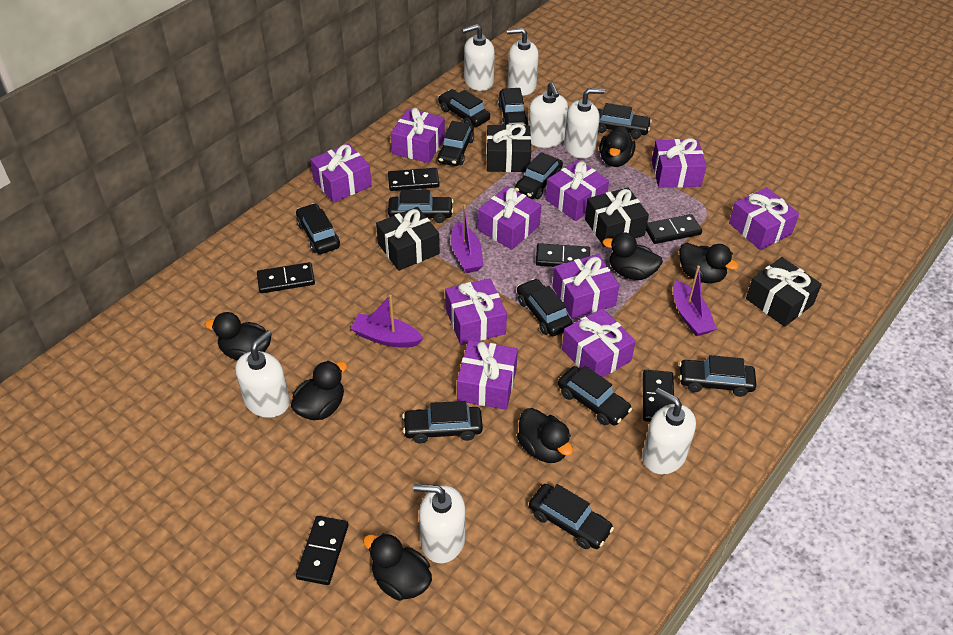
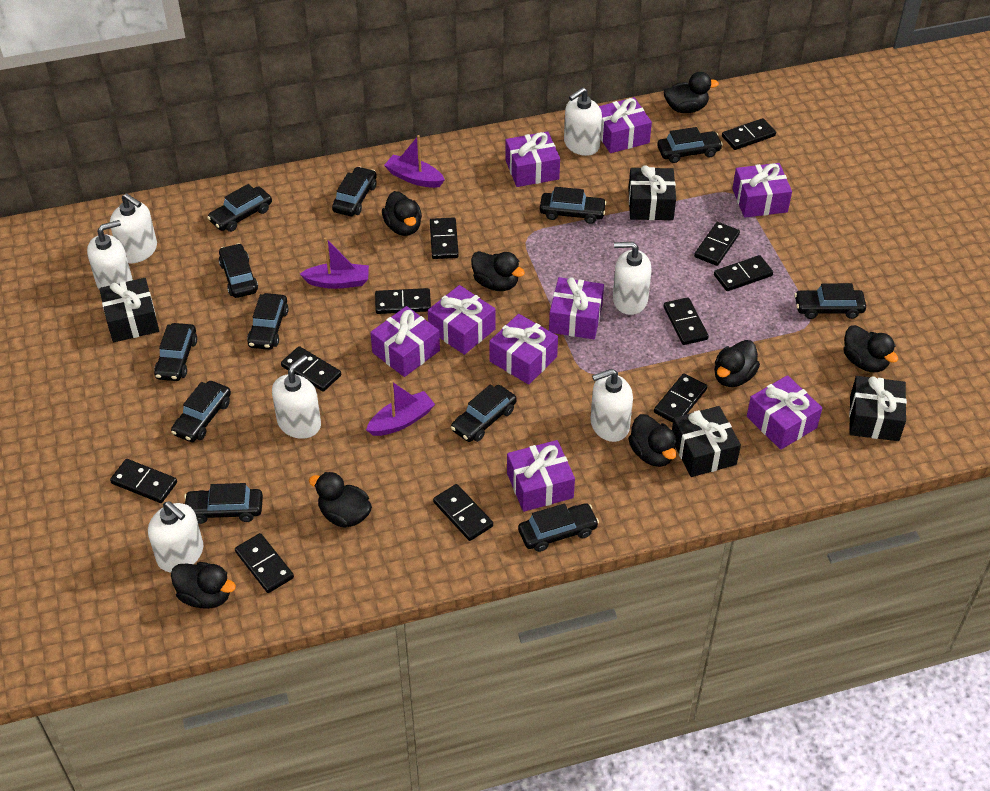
black domino: [257,262,315,293] [296,516,348,585] [388,168,439,191] [536,243,590,267] [643,370,674,422] [646,214,702,244] = 6 -> [110,459,177,503] [235,533,294,593] [281,346,341,392] [375,288,431,314] [430,217,459,259] [433,484,493,541] [654,373,707,423] [664,297,709,345] [694,222,740,266] [714,255,773,291] [722,118,776,150] = 11
black duck: [205,312,271,361] [291,361,347,420] [363,533,432,601] [517,408,573,463] [599,126,635,167] [602,232,663,280] [679,243,739,283] = 7 -> [171,562,236,609] [309,472,372,528] [382,191,422,236] [471,251,525,291] [628,414,677,467] [664,72,719,113] [714,340,760,387] [844,325,898,372] = 8
purple gift: [310,143,372,203] [391,108,445,163] [445,278,507,345] [457,340,518,410] [478,186,541,250] [546,160,609,221] [552,254,620,319] [562,308,636,377] [652,138,707,188] [729,187,799,250] = 10 -> [370,306,440,377] [428,285,496,355] [489,314,558,385] [505,132,560,187] [507,440,575,512] [549,277,604,339] [599,97,652,153] [732,163,792,218] [747,375,822,450] = 9

